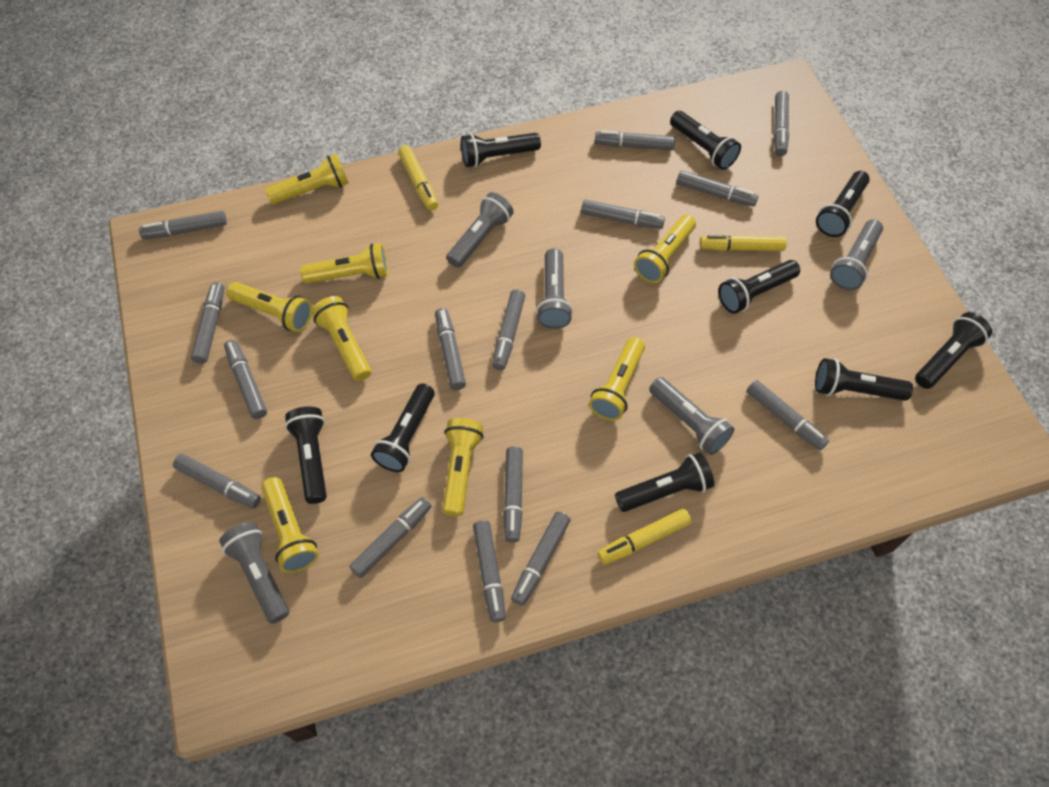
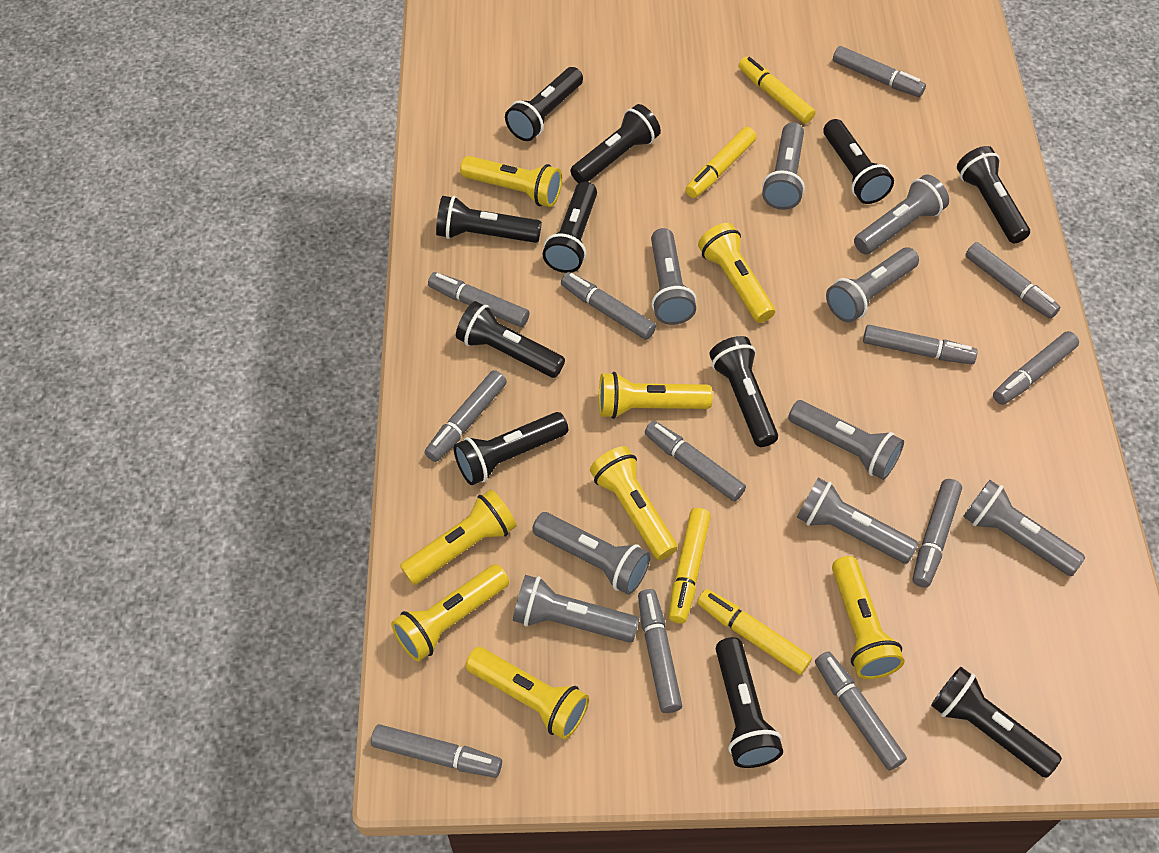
black flashlight: [285,407,327,504] [371,384,435,472] [461,133,541,167] [615,452,714,512] [670,111,741,170] [718,260,800,314] [815,358,913,401] [816,171,870,237] [915,312,992,389] = 9 -> [436,196,542,243] [454,412,568,485] [456,301,565,378] [505,67,583,141] [542,182,597,273] [570,104,661,183] [709,336,778,447] [716,637,783,768] [823,119,894,204] [931,667,1062,778] [957,146,1030,243] = 11
grey flashlight: [219,522,289,624] [446,192,514,268] [536,248,573,329] [649,377,734,455] [830,219,883,290] = 5 -> [513,575,639,643] [532,512,650,595] [651,228,696,325] [762,122,805,210] [788,400,904,480] [797,478,918,564] [826,247,919,322] [854,175,949,255] [963,480,1085,576] = 9
grey marker: [139,211,227,239] [173,454,261,509] [191,282,224,364] [224,340,267,419] [349,497,432,578] [435,308,466,390] [473,520,506,623] [492,289,525,370] [503,446,523,543] [511,511,571,606] [581,199,665,229] [595,130,675,150] [676,170,759,207] [747,380,829,450] [774,91,789,156] = 15 -> [371,724,502,778] [424,370,507,462] [428,272,530,327] [561,272,656,340] [638,589,682,713] [645,421,746,501] [815,651,907,771] [833,46,926,97] [863,325,978,364] [913,479,962,588] [965,242,1060,319] [993,331,1079,405] = 12
yellow marker: [398,145,438,211] [598,508,692,565] [699,235,787,251] = 3 -> [669,508,711,624] [685,127,757,198] [697,589,812,675] [738,57,815,124] = 4

